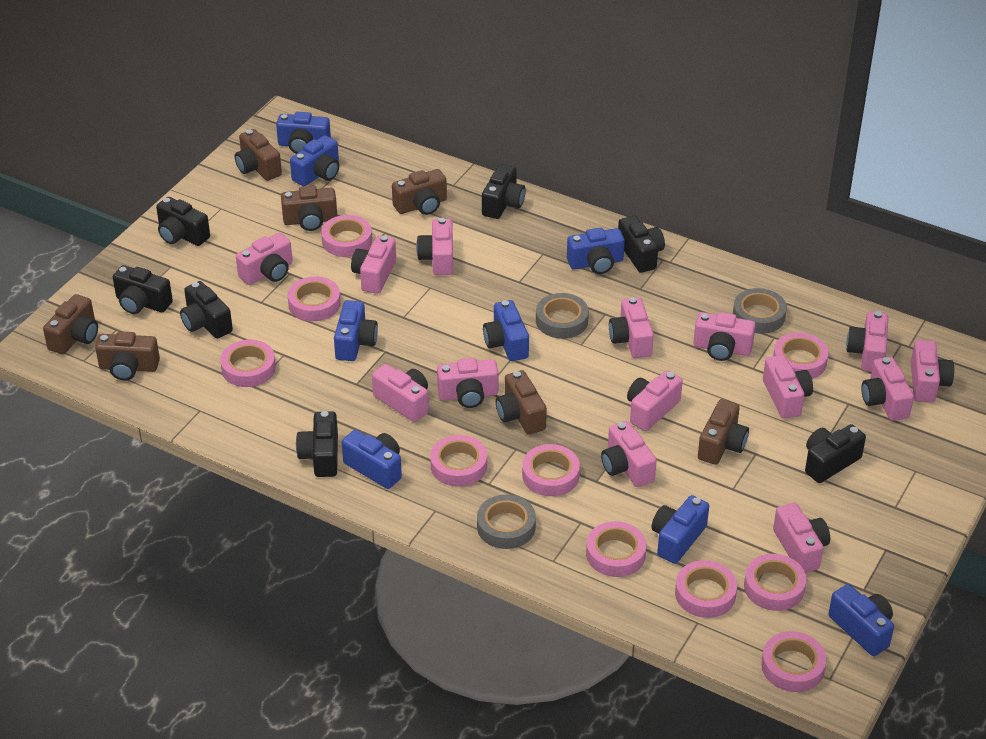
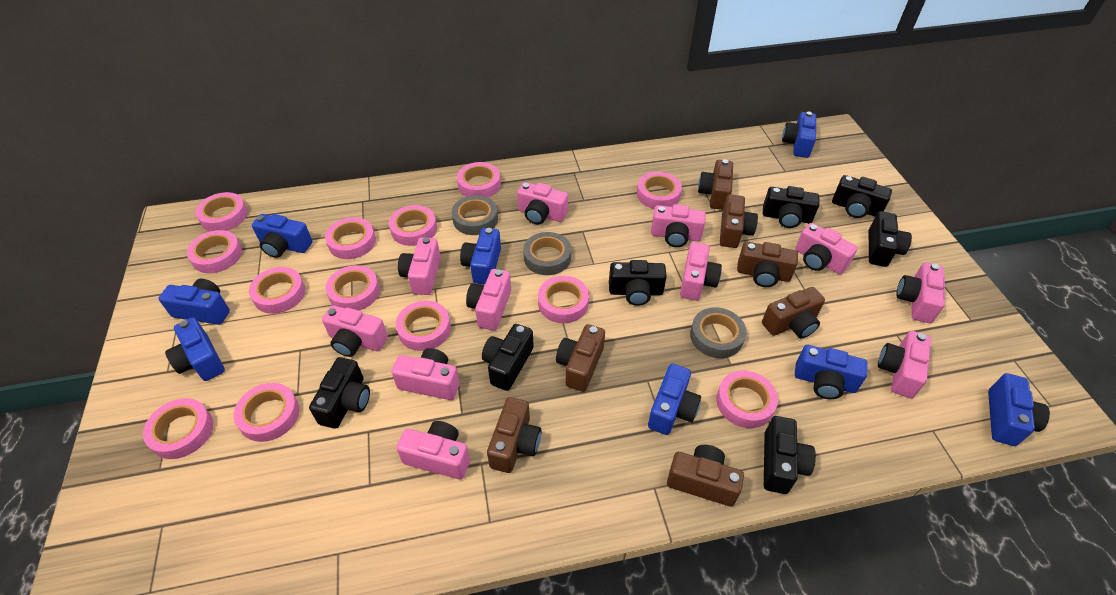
pink camera: [236,233,293,285] [351,235,396,294] [372,364,429,422] [416,218,453,275] [437,358,498,408] [601,421,657,487] [609,297,654,358] [627,370,683,431] [693,312,756,361] [763,355,813,419] [773,503,830,573] [846,311,888,372] [861,357,914,421] [911,340,954,403] = 14 -> [322,305,388,357] [391,348,460,400] [396,421,470,480] [398,237,441,295] [466,269,511,330] [517,182,568,225] [651,204,706,247] [680,242,722,301] [795,223,858,274] [878,331,932,398] [896,263,945,323] = 11
pink tape: [220,340,276,387] [288,277,341,321] [321,215,372,257] [430,435,487,487] [522,444,580,496] [586,521,646,577] [675,560,737,618] [744,554,807,611] [761,631,827,692] [773,333,829,379] = 10 -> [143,398,213,459] [187,230,242,273] [195,192,248,231] [234,383,299,442] [249,267,305,314] [325,217,376,259] [325,265,380,311] [389,205,437,246] [396,301,451,351] [457,162,501,197] [538,276,589,323] [637,172,682,209] [716,371,778,428] = 13

